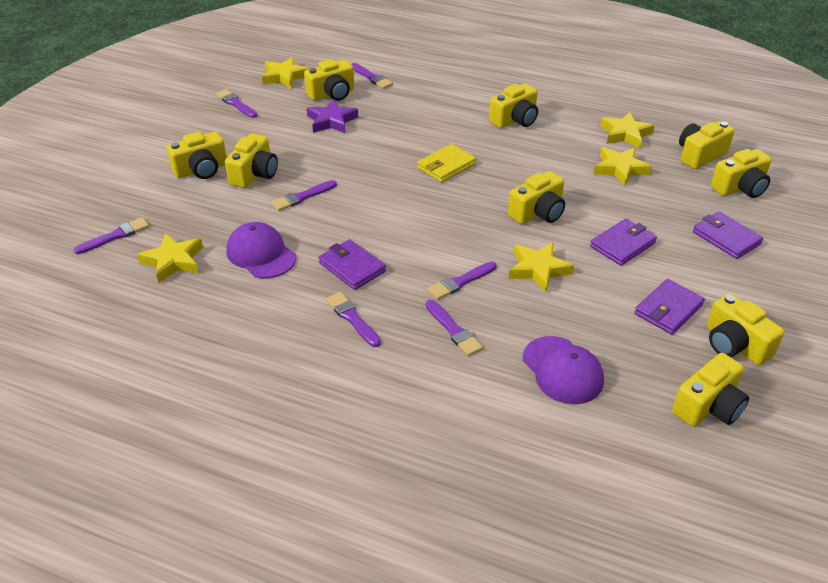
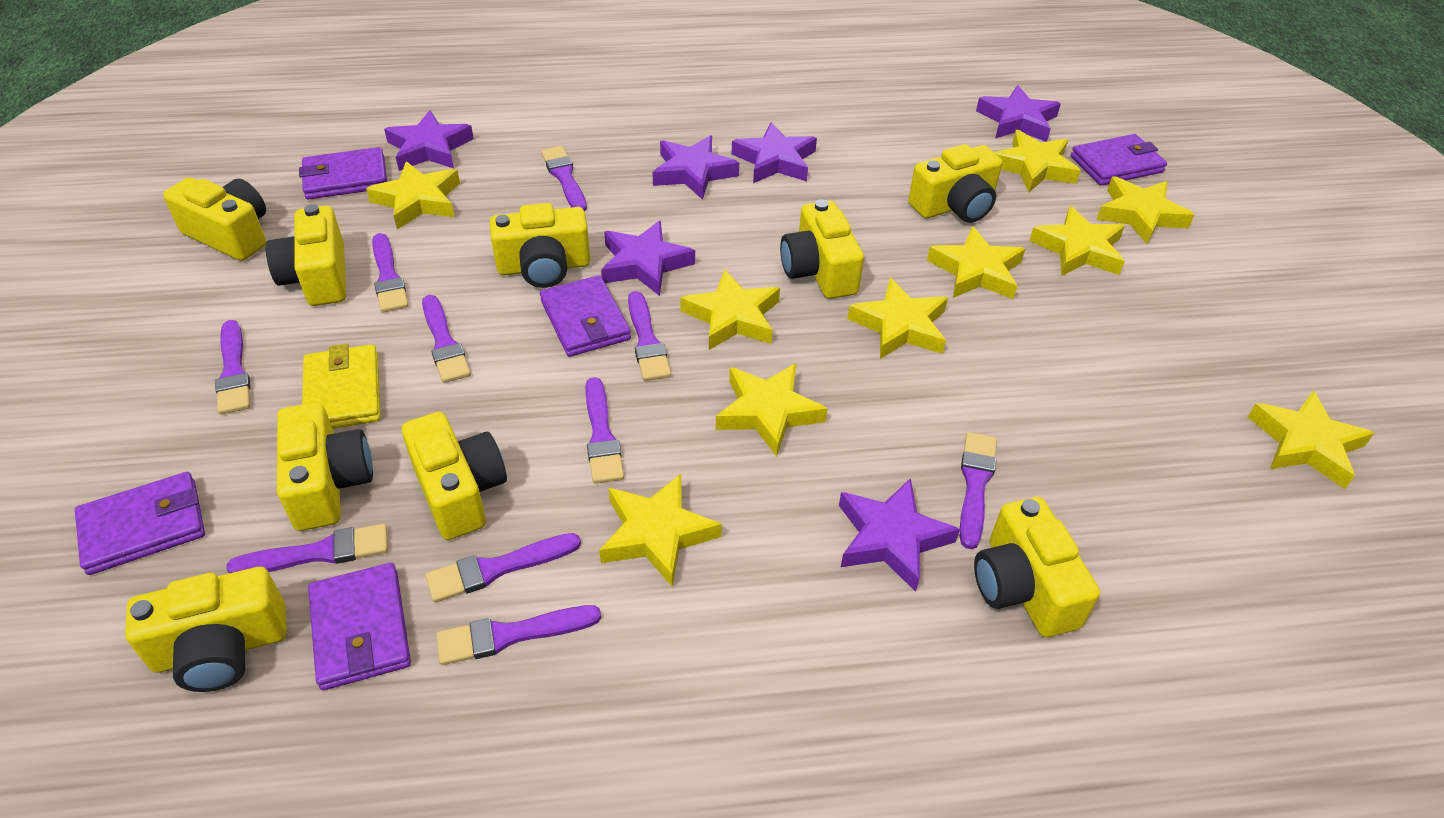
purple brush: [73,217,149,254] [216,89,257,118] [271,180,337,211] [326,292,381,347] [351,63,393,89] [426,300,483,356] [427,262,497,300] = 7 -> [215,320,251,415] [227,524,388,573] [372,233,408,313] [422,295,471,383] [426,533,581,603] [436,605,601,665] [541,146,587,212] [585,377,624,484] [628,291,671,381] [960,432,997,549] = 10
purple cap: [226,222,296,278] [523,336,604,404] = 2 -> none = 0
purple star: [307,99,358,134] = 1 -> [384,110,474,171] [601,220,695,296] [652,135,739,200] [732,122,817,183] [839,478,960,592] [976,85,1061,142] = 6
purple wallet: [318,239,386,290] [590,219,657,266] [634,279,705,335] [693,212,763,259] = 4 -> [75,472,205,575] [299,147,387,200] [308,563,411,690] [540,275,631,357] [1071,134,1167,186] = 5
yellow star: [137,233,203,283] [262,57,309,88] [509,242,574,292] [594,147,652,186] [600,112,655,149] = 5 -> [366,161,460,230] [599,474,722,587] [680,269,780,350] [716,363,828,457] [847,278,948,359] [927,226,1025,299] [995,130,1081,192] [1029,206,1125,276] [1096,177,1194,244] [1248,391,1374,489] = 10

